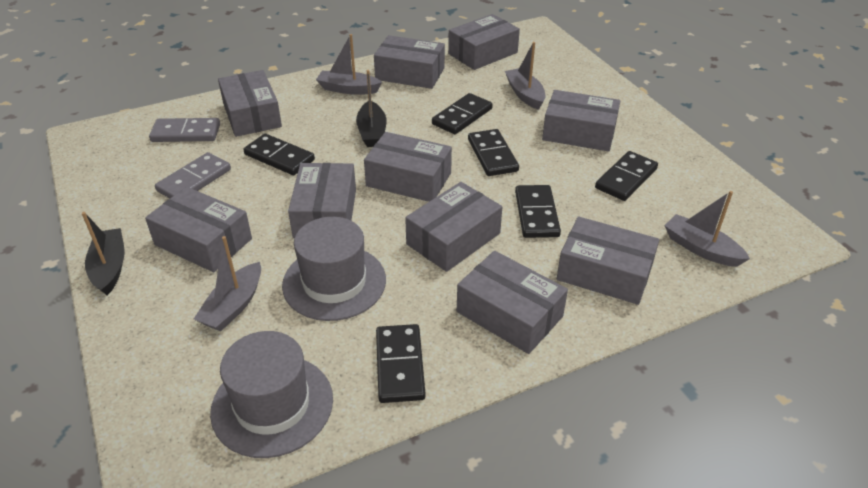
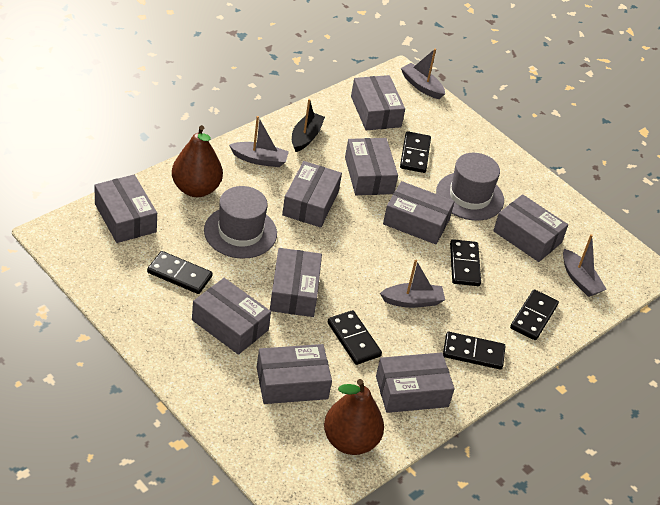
black boat: [82,212,124,295] [356,70,386,147] = 2 -> [292,99,325,152] = 1
brown pear: none = 0 -> [172,125,223,197] [324,379,384,455] = 2
grey domino: [149,118,220,142] [155,152,231,199] = 2 -> none = 0

